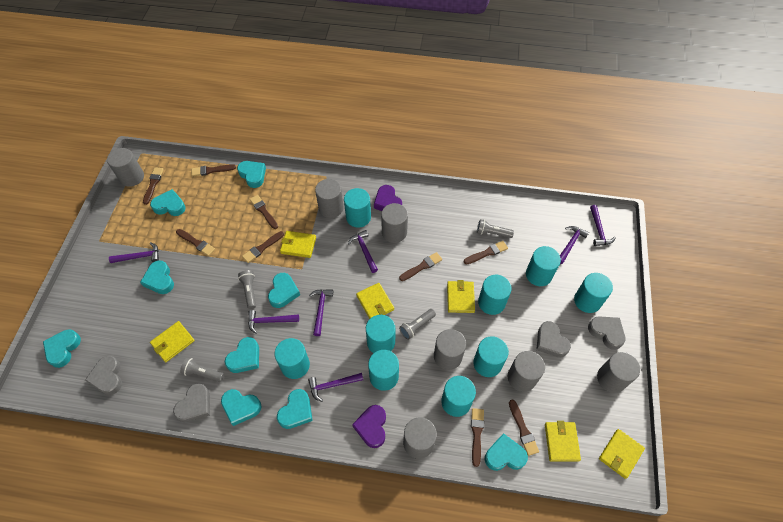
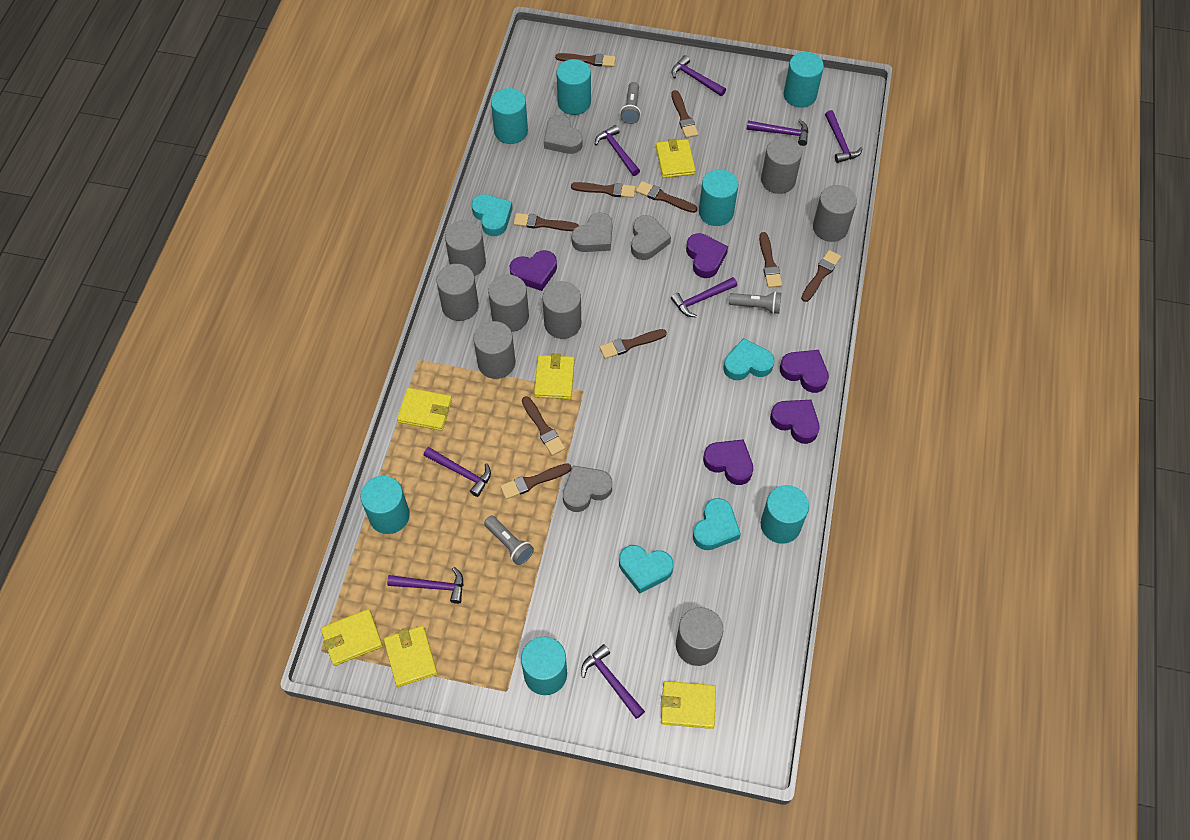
brown brush: [143,167,164,205] [176,229,215,256] [191,164,236,176] [242,231,284,263] [250,195,278,229] [399,252,442,281] [464,241,508,264] [471,408,484,467] [509,399,539,456] = 9 -> [500,463,572,499] [514,213,579,231] [522,396,565,456] [555,53,616,67] [571,182,635,198] [600,329,667,359] [636,181,697,213] [671,90,698,138] [759,232,782,288] [801,250,841,302] = 10
grey cylinder: [107,148,144,187] [315,179,344,218] [381,203,408,243] [403,417,437,459] [434,329,466,370] [508,351,545,392] [597,352,640,393] = 7 -> [436,264,479,321] [445,220,486,276] [473,321,515,379] [488,275,529,332] [542,281,581,339] [676,607,723,666] [761,137,802,194] [813,185,857,242] = 8
grey flashlight: [180,358,224,382] [238,270,256,309] [399,309,436,340] [477,219,514,238] = 4 -> [484,516,534,565] [620,82,641,124] [729,291,781,314] = 3
purple hammer: [109,242,159,263] [248,310,299,334] [308,373,363,402] [309,289,333,336] [348,230,378,273] [560,226,589,264] [590,205,616,246] = 7 -> [387,567,463,604] [424,447,491,497] [581,644,645,719] [595,125,640,176] [671,277,737,317] [672,55,726,96] [746,119,808,146] [825,110,863,163] = 8
purple heart: [352,405,386,448] [374,185,402,211] = 2 -> [510,250,557,291] [686,233,728,278] [703,439,753,485] [770,400,820,444] [780,350,829,393] = 5
turquoise cylinder: [275,338,310,379] [344,188,371,228] [366,315,396,353] [368,350,399,391] [441,376,476,417] [473,336,509,377] [478,274,512,315] [526,246,561,286] [574,273,613,313] = 9 -> [360,476,410,534] [491,88,528,144] [521,637,567,695] [556,59,591,115] [699,169,739,226] [761,485,809,543] [784,52,824,108] = 7
turquoise heart: [43,329,81,368] [140,260,174,294] [150,189,186,216] [221,389,262,426] [225,337,259,373] [237,161,266,188] [268,273,300,308] [277,389,313,429] [485,433,528,471] = 9 -> [471,194,513,236] [619,545,673,594] [693,498,741,550] [724,338,774,380] = 4

